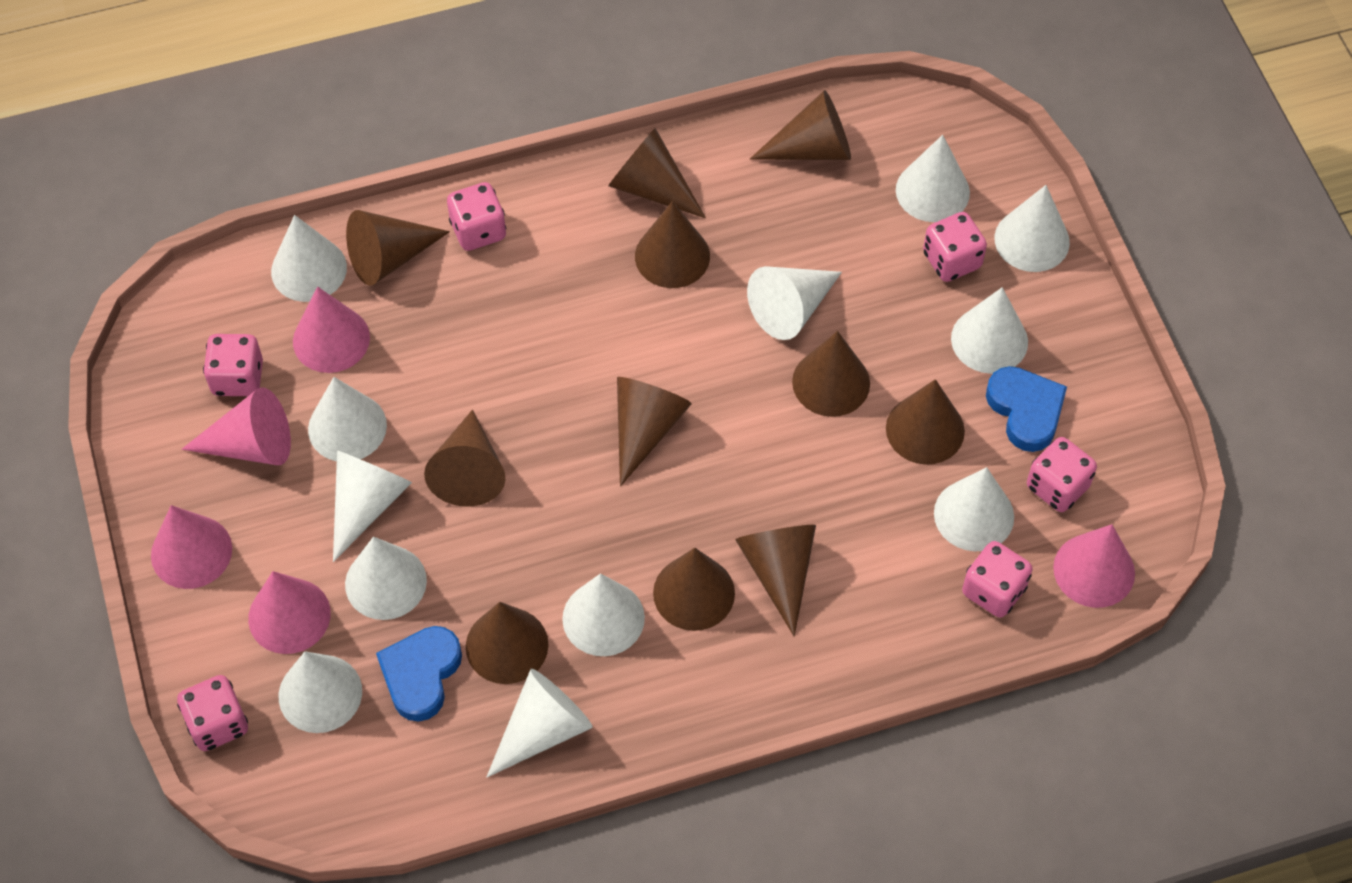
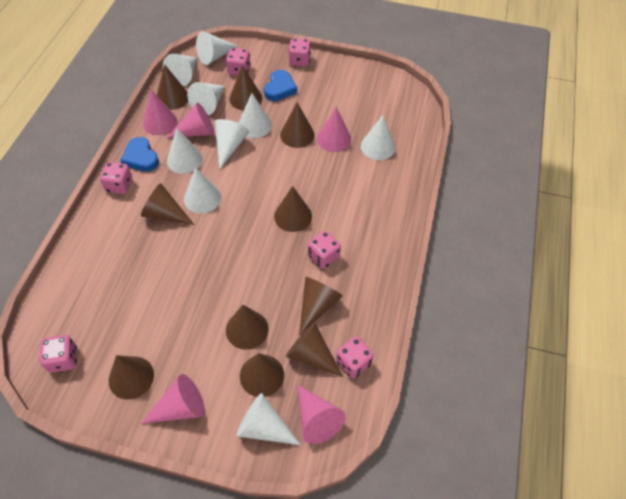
brown cone: [346,210,450,286] [424,410,505,506] [466,602,549,684] [608,128,706,218] [617,377,692,487] [635,201,710,288] [653,548,735,631] [735,525,816,636] [750,90,851,160] [792,331,870,417] [886,379,965,465] = 11 -> [109,355,154,399] [141,183,194,225] [157,64,188,110] [226,305,269,350] [229,65,262,110] [240,353,284,397] [274,186,312,232] [280,102,315,148] [286,323,343,377] [299,277,343,335] = 10
white cone: [271,215,347,302] [279,651,362,733] [308,377,387,461] [333,451,412,562] [345,537,427,620] [487,669,593,777] [562,573,645,656] [747,266,842,340] [896,135,970,222] [934,467,1014,551] [951,287,1028,374] [994,185,1070,272] = 12 -> [163,54,197,86] [167,128,203,174] [184,167,221,214] [187,82,225,115] [196,31,238,65] [215,119,249,169] [237,393,301,445] [239,93,272,138] [361,115,395,160] = 9

